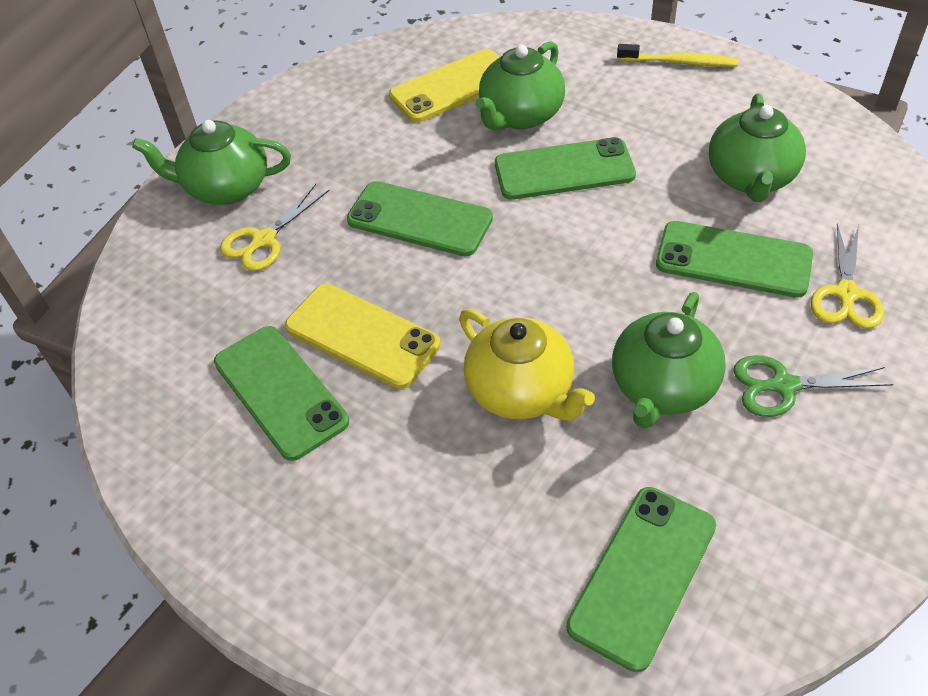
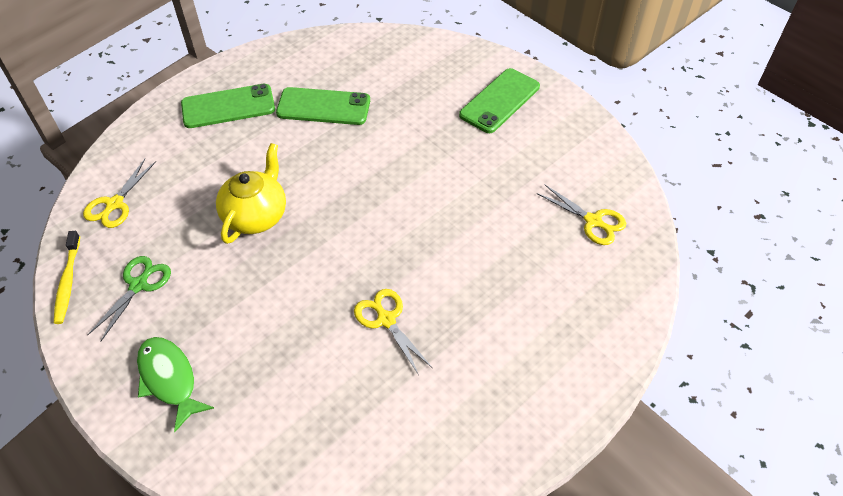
green fish: none = 0 -> [137,337,214,432] = 1
green phone: [214,326,349,461] [347,181,493,256] [495,137,636,200] [566,487,716,672] [656,221,813,298] = 5 -> [181,84,275,128] [276,87,370,125] [459,68,540,133] = 3
green teapot: [132,120,291,205] [476,41,565,130] [612,292,726,429] [709,93,806,202] = 4 -> none = 0
yellow phone: [285,284,441,389] [389,49,500,122] = 2 -> none = 0
yellow scissors: [220,184,329,271] [811,224,884,329] = 2 -> [83,159,156,228] [354,289,432,375] [536,184,626,245] = 3

